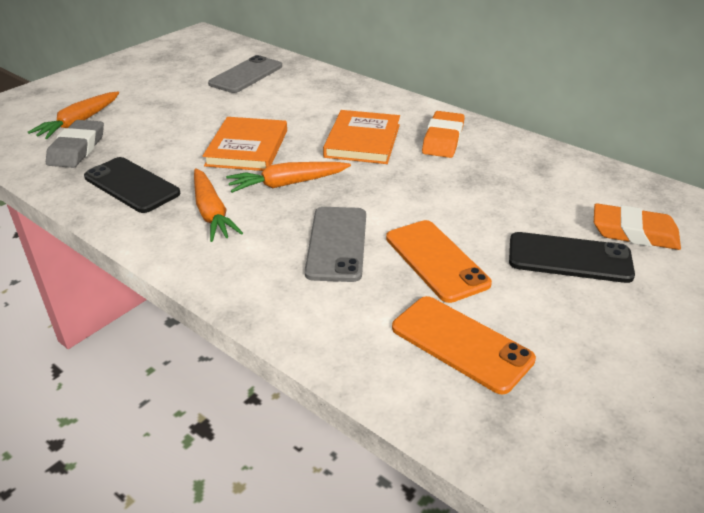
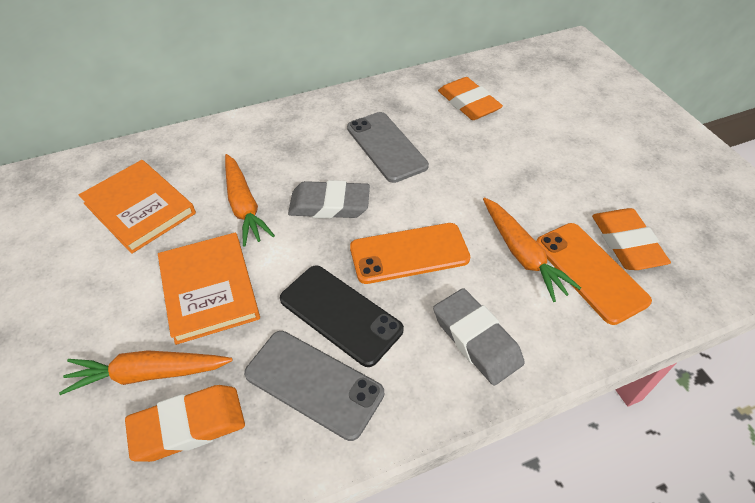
black phone: [84,157,181,213] [509,232,635,283] = 2 -> [280,265,404,367] = 1
grey eraser: [46,120,104,168] = 1 -> [288,180,370,219] [433,288,525,385] = 2
orange eraser: [422,111,465,158] [594,203,681,250] = 2 -> [125,385,245,462] [438,77,503,120] [592,208,671,270] = 3

